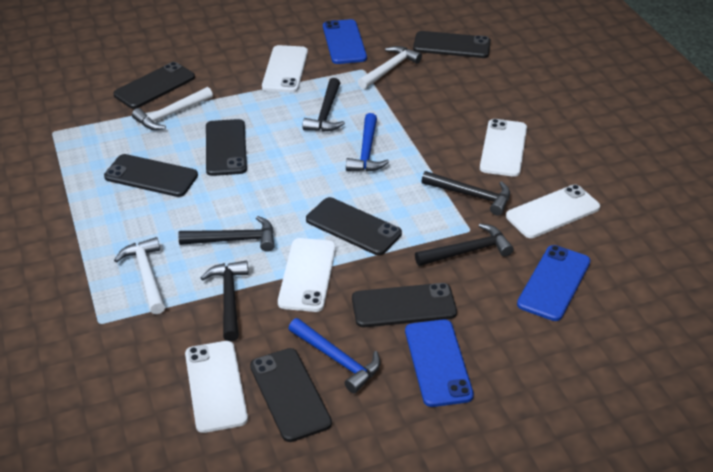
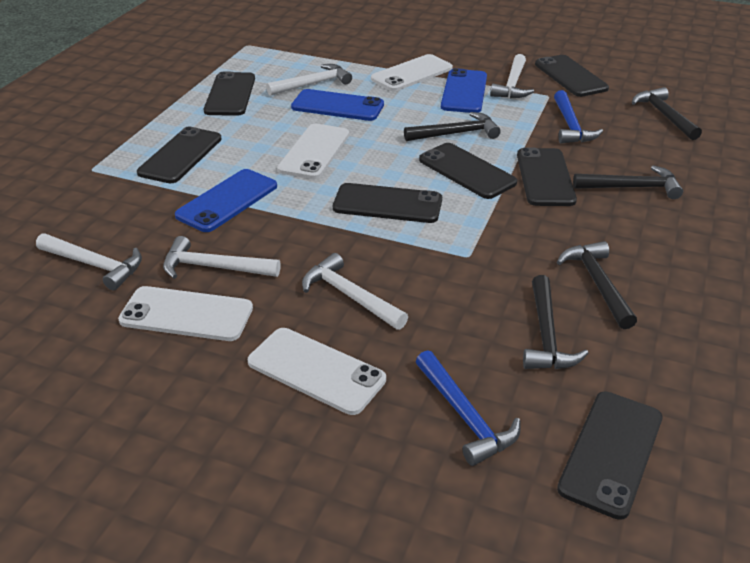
white hammer: [114,237,165,314] [132,87,213,130] [358,46,422,90] = 3 -> [36,233,142,290] [163,236,281,279] [266,64,352,96] [302,253,408,330] [490,54,534,98] = 5
white phone: [185,341,248,433] [262,45,308,93] [278,238,336,312] [480,119,527,177] [506,184,600,238] = 5 -> [118,286,253,341] [248,328,386,415] [277,124,349,179] [371,54,453,91] = 4

